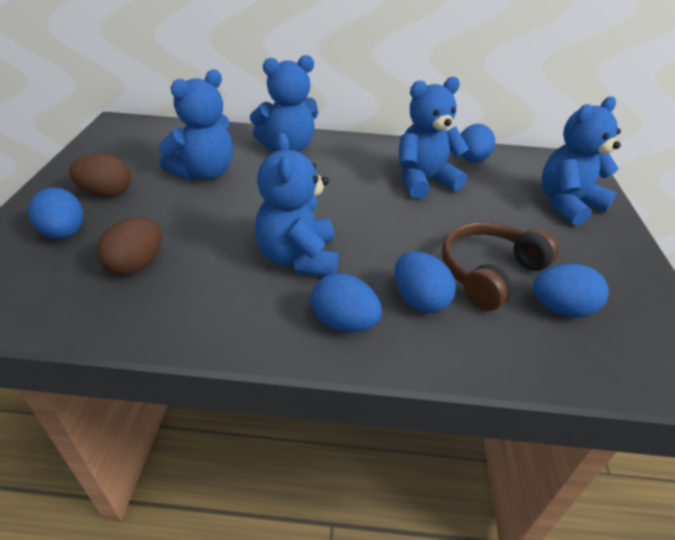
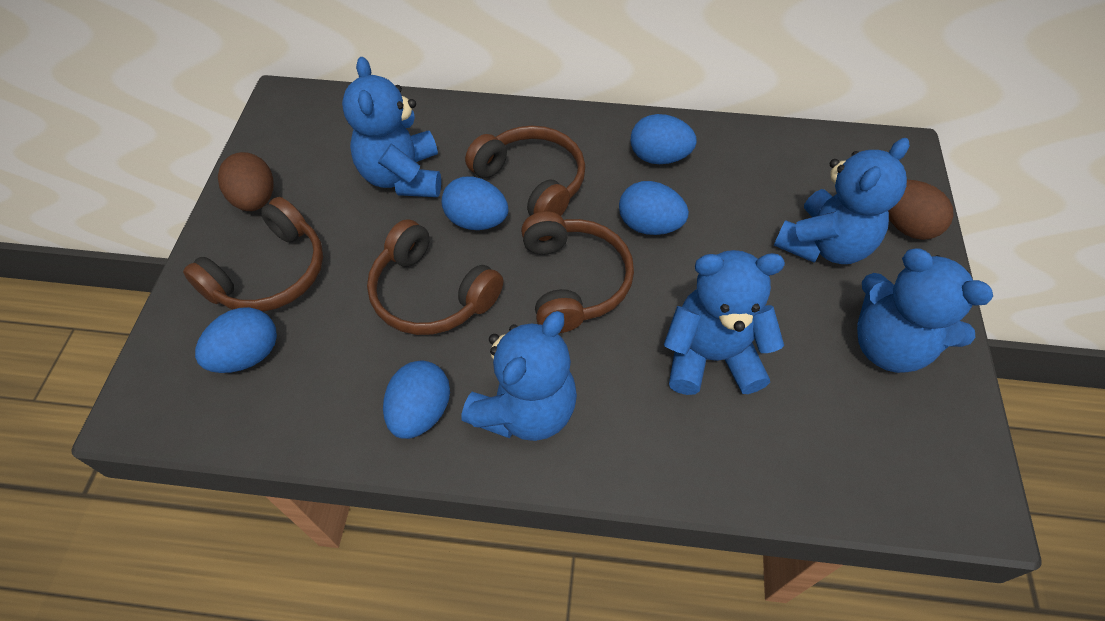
brown headphones: [442,221,559,311] = 1 -> [183,197,323,312] [367,219,503,335] [465,126,585,216] [521,211,634,333] = 4

